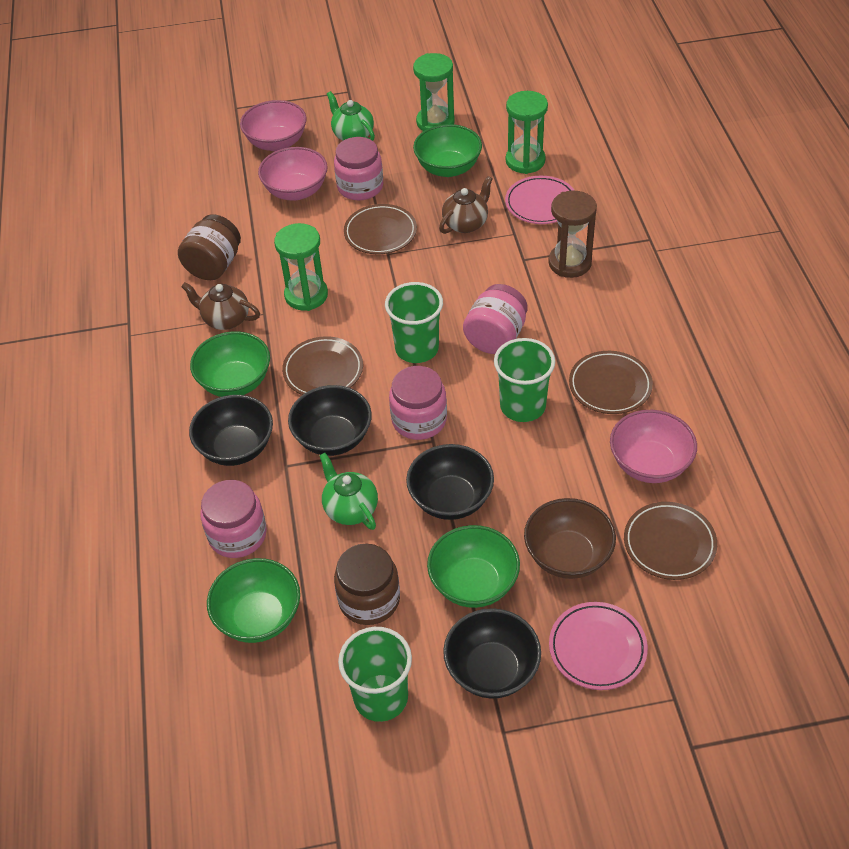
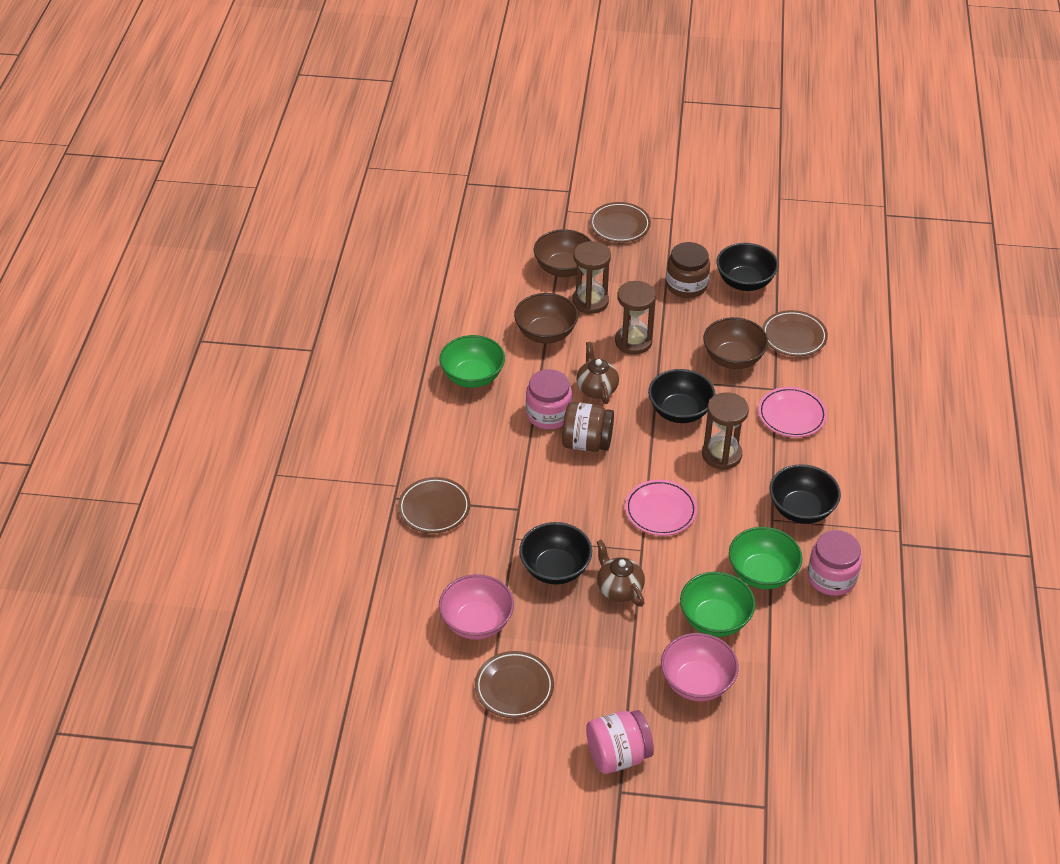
brown bowl: [524,498,616,579] = 1 -> [514,293,578,344] [534,229,591,277] [703,317,768,369] = 3
brown hourglass: [548,191,597,278] = 1 -> [572,241,611,314] [615,281,656,355] [702,392,749,470] = 3
green bowl: [190,331,270,397] [207,558,300,643] [413,124,482,177] [427,525,520,608] = 4 -> [439,335,505,388] [680,572,755,637] [729,527,802,589] = 3
green cup: [338,627,412,722] [385,282,443,363] [494,338,555,422] = 3 -> none = 0
green hourglass: [274,223,328,311] [413,53,455,131] [506,91,548,174] = 3 -> none = 0
green teapot: [319,453,378,530] [327,91,375,141] = 2 -> none = 0
pink bowl: [240,100,307,151] [258,147,327,200] [610,410,697,483] = 3 -> [439,574,514,640] [661,633,739,701] = 2
pink jar: [200,480,267,558] [334,137,383,200] [389,366,447,440] [463,284,528,354] = 4 -> [526,369,572,429] [586,710,654,774] [807,530,862,596] = 3

